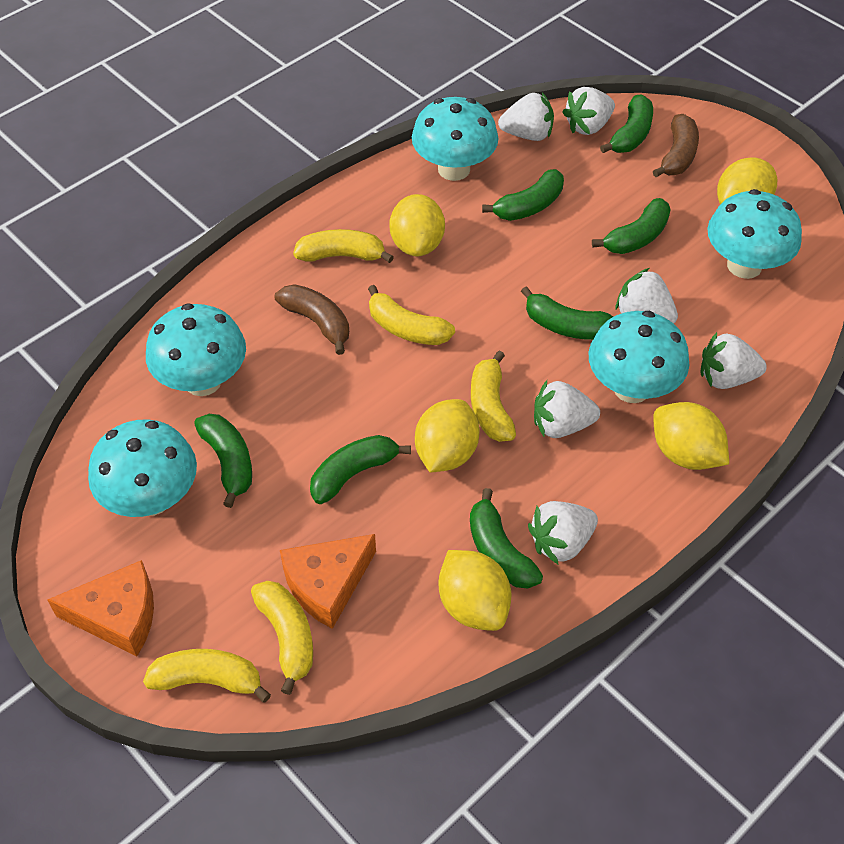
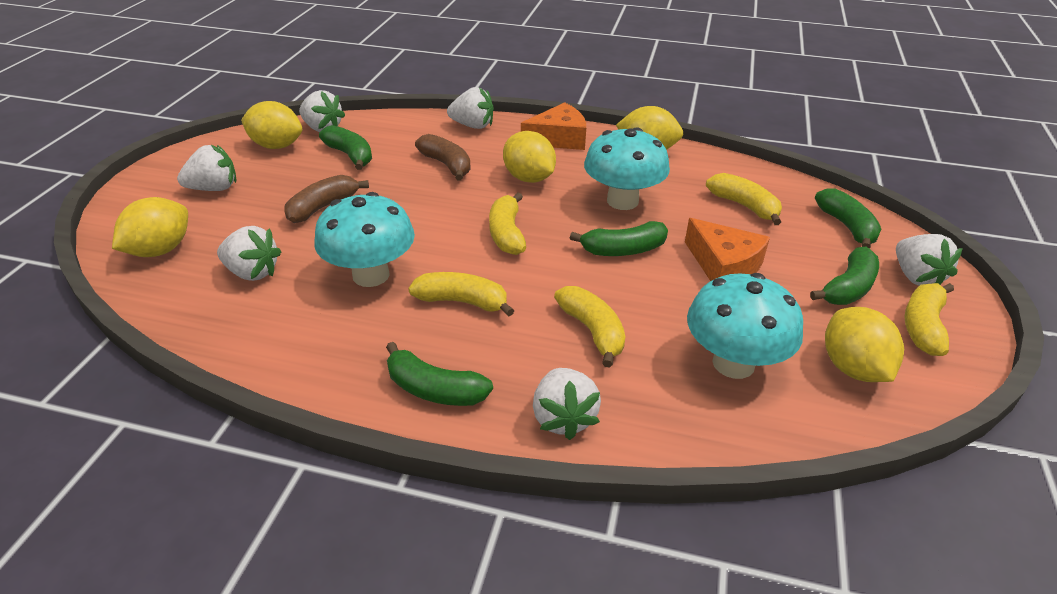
green banana: [194,414,252,508] [310,435,411,504] [470,488,543,588] [482,169,564,221] [521,286,613,340] [592,198,671,254] [600,94,653,153] = 7 -> [319,125,372,170] [386,342,493,406] [570,221,668,256] [810,246,879,305] [815,188,881,249] = 5
turquoise mushroom: [88,419,197,517] [146,303,246,396] [412,97,498,181] [589,311,689,403] [707,189,802,279] = 5 -> [314,192,415,287] [584,127,670,210] [687,273,803,379] = 3

